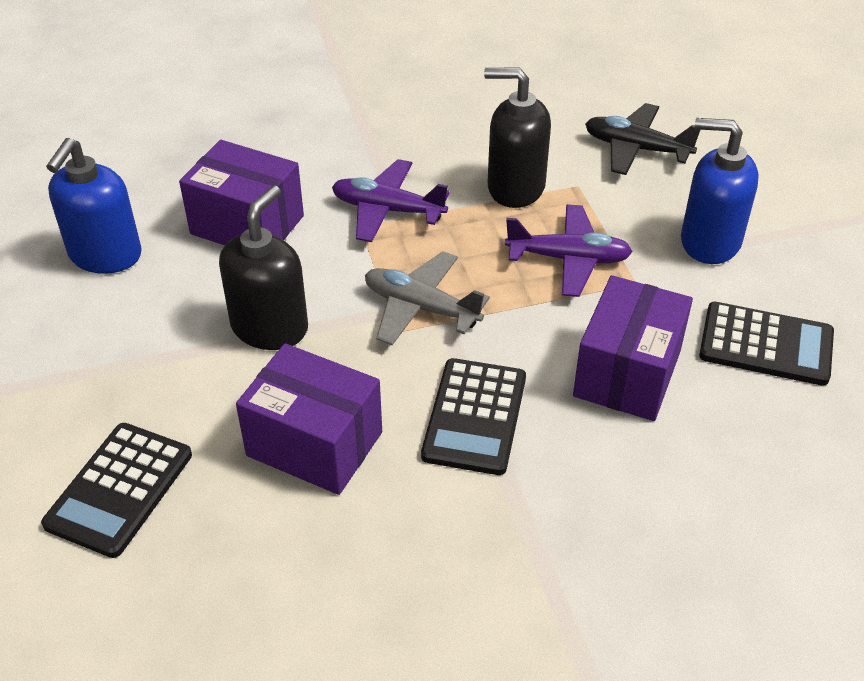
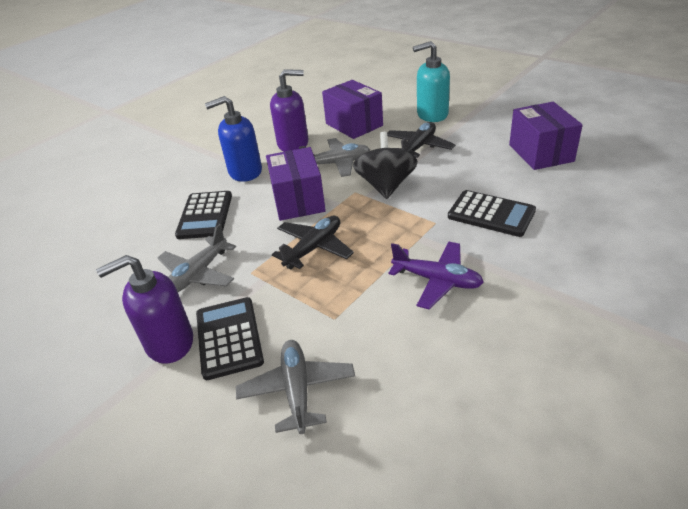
black plane: [585,103,700,175] = 1 -> [272,216,354,270] [387,122,455,158] = 2
black soap dispenser: [219,186,308,350] [484,68,551,208] = 2 -> none = 0
black spinning top: none = 0 -> [353,132,418,199] = 1
blue soap dispenser: [46,138,142,274] [681,118,759,264] = 2 -> [205,96,262,182] = 1
grey plane: [365,251,490,345] = 1 -> [157,224,236,292] [236,340,355,434] [299,138,370,177] = 3
purple plane: [332,159,450,242] [505,204,633,297] = 2 -> [389,241,484,309] = 1
purple soap dispenser: none = 0 -> [96,255,193,364] [270,69,308,152] = 2
turquoise soap dispenser: none = 0 -> [413,41,450,122] = 1

